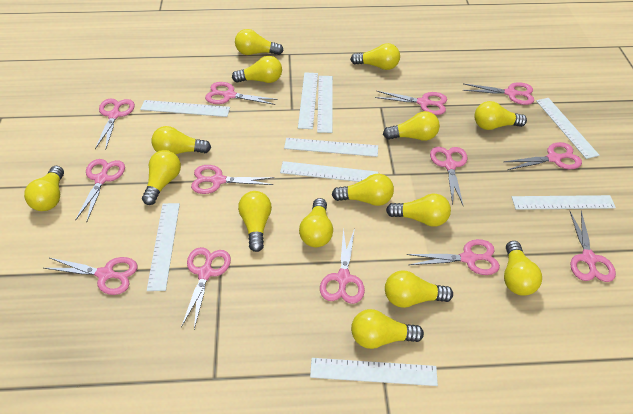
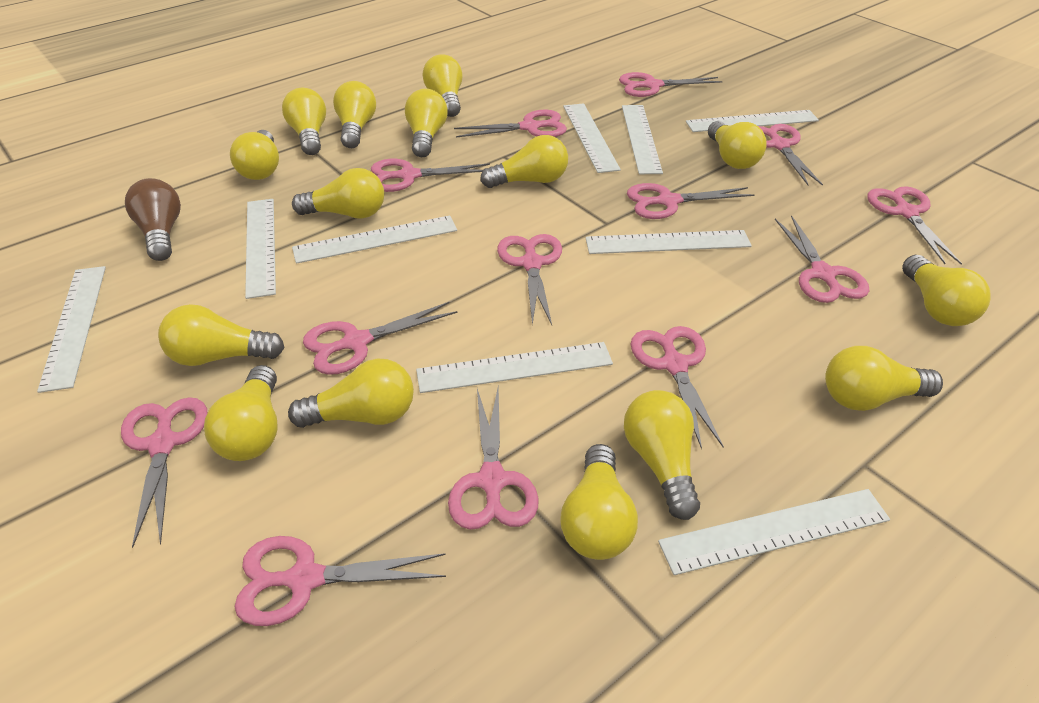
brown light bulb: none = 0 -> [125,178,181,261] = 1

